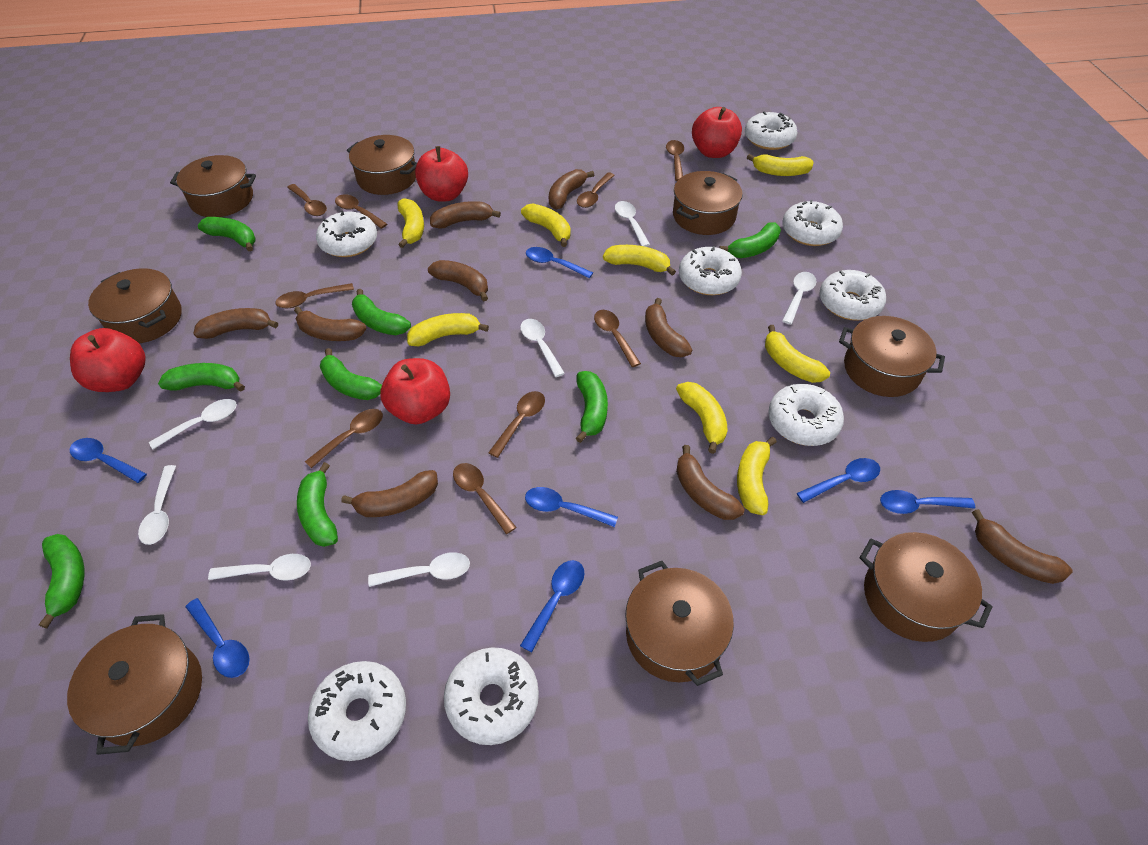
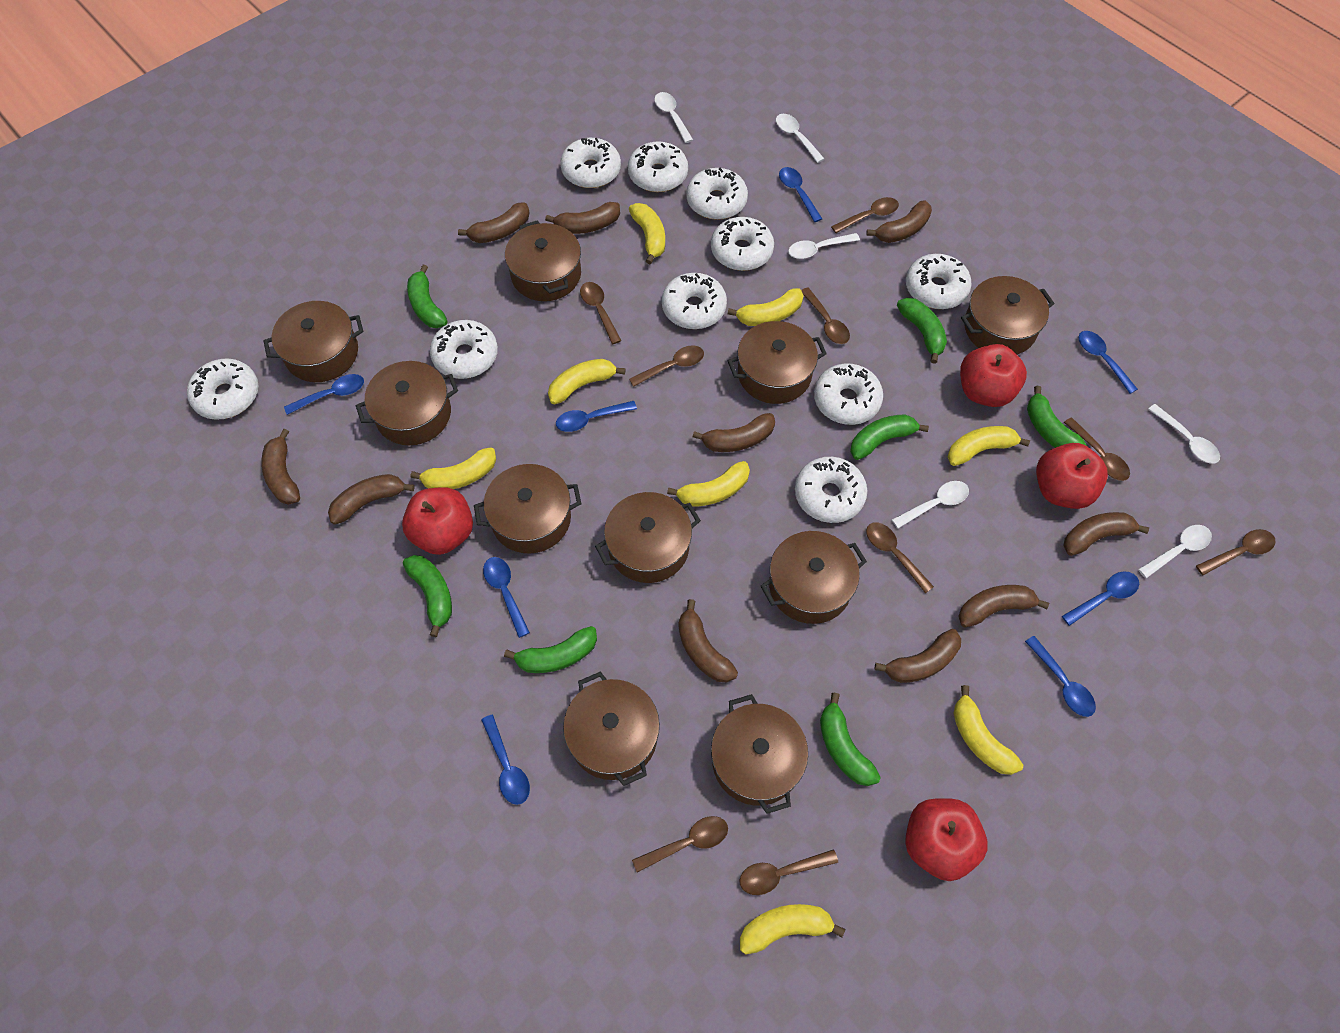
blue spoon: [70,438,147,483] [186,598,250,678] [520,560,585,653] [525,487,618,527] [526,247,593,278] [797,458,880,503] [880,490,975,514] = 7 -> [284,374,364,415] [481,715,530,805] [483,557,530,638] [556,401,637,432] [779,167,822,222] [1025,636,1096,717] [1062,572,1139,626] [1079,331,1138,394] = 8
brown banana: [193,308,278,339] [294,307,367,341] [341,470,438,517] [428,260,488,302] [430,201,501,229] [549,169,594,210] [645,298,692,357] [676,445,745,520] [972,509,1072,584] = 9 -> [261,429,300,505] [328,474,415,525] [458,202,530,243] [545,202,620,234] [679,599,738,683] [693,413,775,452] [866,201,932,243] [874,629,961,683] [958,585,1049,627] [1063,512,1149,556] = 10
brown pot: [67,614,202,755] [88,268,182,343] [170,155,256,217] [347,135,417,195] [625,561,734,686] [673,171,743,235] [839,316,945,397] [860,532,993,642] = 8 -> [263,301,363,382] [356,361,458,445] [474,464,582,554] [505,220,581,301] [563,671,660,786] [595,492,701,583] [711,694,808,814] [728,321,827,404] [761,531,867,624] [961,276,1054,355] = 10
green banana: [39,534,84,628] [158,363,245,392] [198,217,255,252] [297,462,338,547] [320,348,382,400] [352,289,411,335] [576,371,608,443] [719,222,781,258] = 8 -> [403,555,452,637] [407,265,447,328] [504,626,597,673] [820,693,881,786] [850,414,929,460] [897,298,947,364] [1027,386,1087,448] = 7
white donut: [308,661,406,761] [316,211,377,257] [444,648,539,745] [679,246,742,295] [745,111,797,150] [768,384,844,446] [782,200,843,246] [819,270,886,321] = 8 -> [187,358,258,420] [430,320,498,379] [560,138,621,188] [628,141,688,192] [662,273,727,329] [686,168,748,220] [711,217,774,271] [795,457,867,523] [814,364,883,425] [906,254,972,309] = 10
white spoon: [138,465,176,545] [149,399,237,449] [208,554,311,581] [368,552,470,587] [520,319,565,377] [615,201,650,247] [782,272,816,324] = 7 -> [654,92,693,143] [776,114,824,163] [788,233,860,259] [892,481,969,528] [1138,525,1212,578] [1148,404,1220,464] = 6

